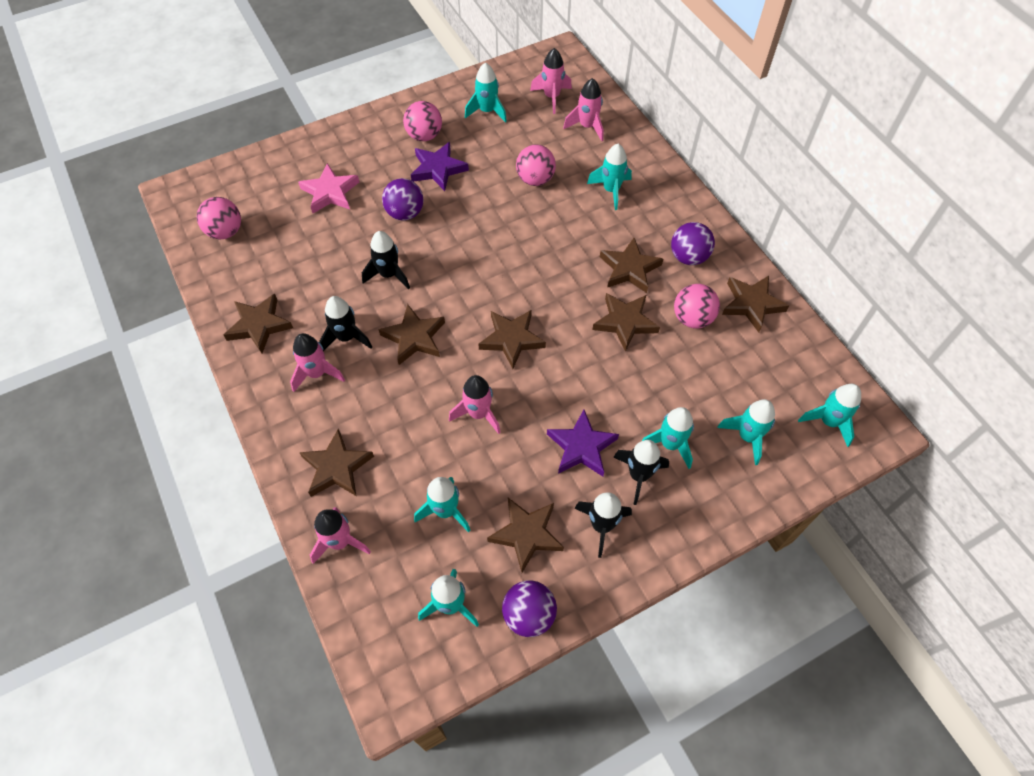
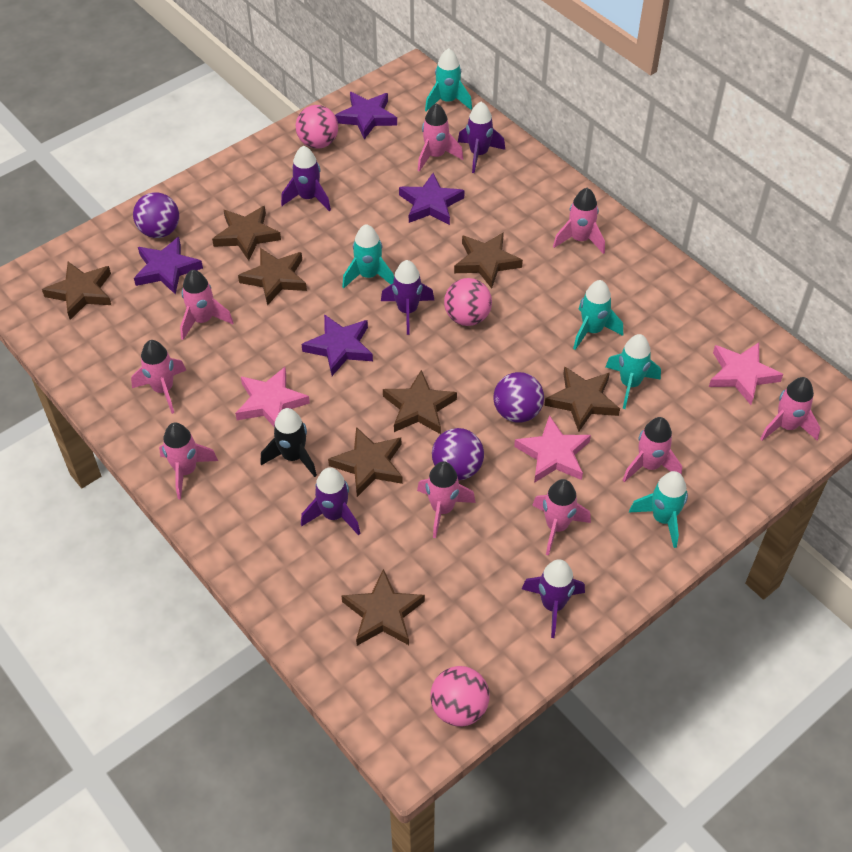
black rocket: [319,296,372,351] [362,231,410,290] [574,492,632,558] [613,440,669,505] = 4 -> [260,408,317,477] = 1
pink ball: [197,197,241,239] [403,101,442,141] [516,145,556,186] [674,284,720,329] = 4 -> [296,105,338,149] [430,666,490,727] [444,278,492,326] = 3
pink rocket: [290,333,345,392] [310,507,371,564] [449,375,501,434] [530,48,572,114] [563,78,604,141] = 5 -> [131,340,186,414] [159,422,218,499] [180,270,234,340] [417,461,476,538] [418,103,463,172] [532,479,591,556] [553,188,605,254] [623,417,682,482] [760,377,820,441] = 9
pink star: [298,163,359,213] = 1 -> [235,367,310,427] [514,415,591,483] [709,343,783,405] = 3
purple rocket: none = 0 -> [281,146,331,211] [301,467,361,535] [381,260,434,335] [458,102,505,173] [522,559,585,638] = 5
purple star: [411,142,469,191] [547,409,619,476] = 2 -> [134,237,203,295] [301,314,373,376] [335,92,397,140] [399,173,465,225] = 4
turquoise rocket: [414,477,471,532] [418,569,479,627] [465,62,507,123] [587,144,632,210] [642,407,694,469] [717,399,775,465] [798,384,861,447] = 7 -> [342,224,394,288] [425,48,472,112] [573,280,623,350] [606,334,661,409] [629,471,688,548] = 5

